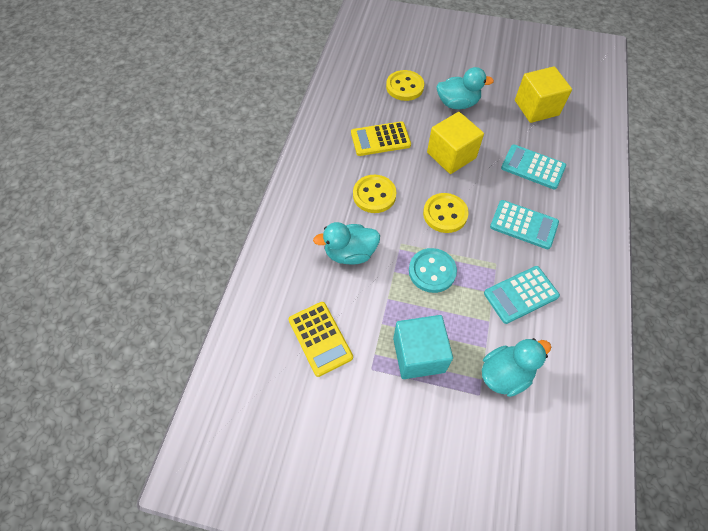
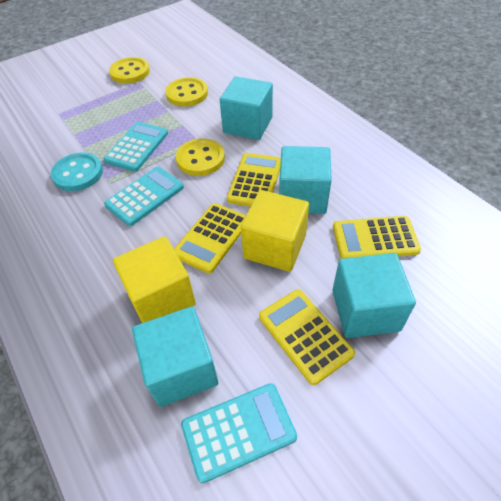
turquoise cube: [393,315,453,379] = 1 -> [132,307,218,407] [220,76,273,140] [279,146,332,214] [332,253,416,338] = 4
turquoise duck: [313,222,380,265] [437,67,494,109] [482,338,551,397] = 3 -> none = 0
yellow calculator: [288,302,353,377] [351,121,411,156] = 2 -> [174,203,246,274] [227,153,281,207] [259,289,355,385] [333,216,421,259] = 4

